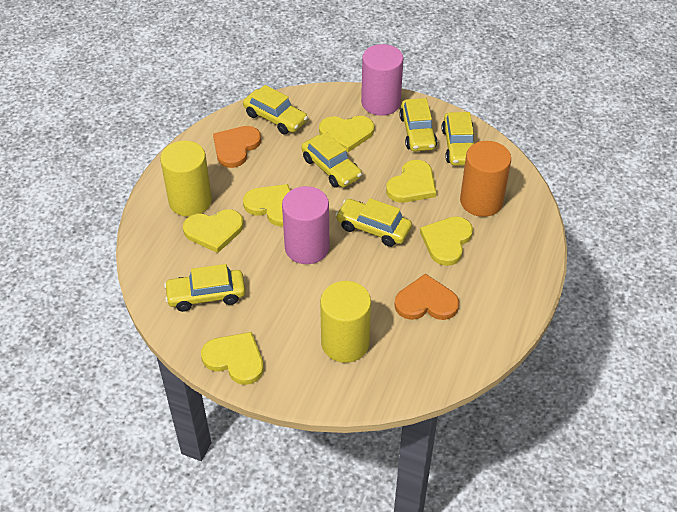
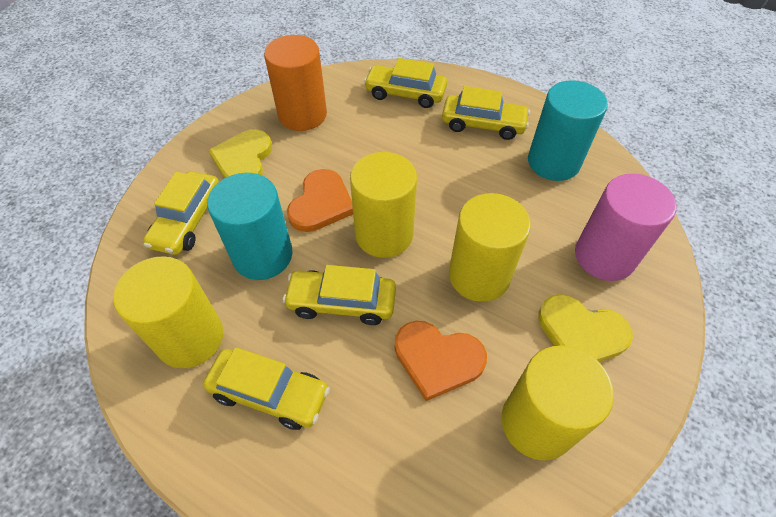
pink cylinder: [282,186,329,264] [361,44,403,116] = 2 -> [575,173,677,281] = 1
turquoise cylinder: none = 0 -> [207,173,293,280] [528,80,608,181] = 2
yellow car: [164,264,245,312] [243,85,308,135] [301,132,362,188] [335,198,412,247] [399,98,437,151] [442,112,474,166] = 6 -> [143,171,219,255] [203,347,330,430] [283,265,396,325] [364,58,447,108] [442,86,530,140] = 5
yellow cylinder: [160,141,212,217] [320,281,371,363] = 2 -> [113,256,223,368] [350,152,417,258] [449,193,531,302] [501,345,614,461] = 4
yellow heart: [183,209,244,253] [201,332,264,385] [243,184,291,226] [319,116,374,152] [386,160,436,203] [420,216,473,266] = 6 -> [209,129,272,178] [538,294,633,362] = 2

